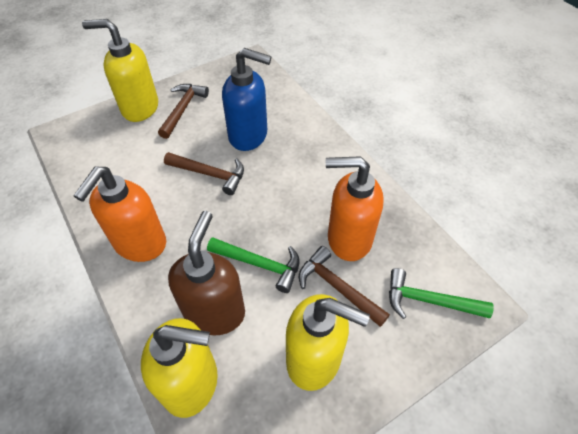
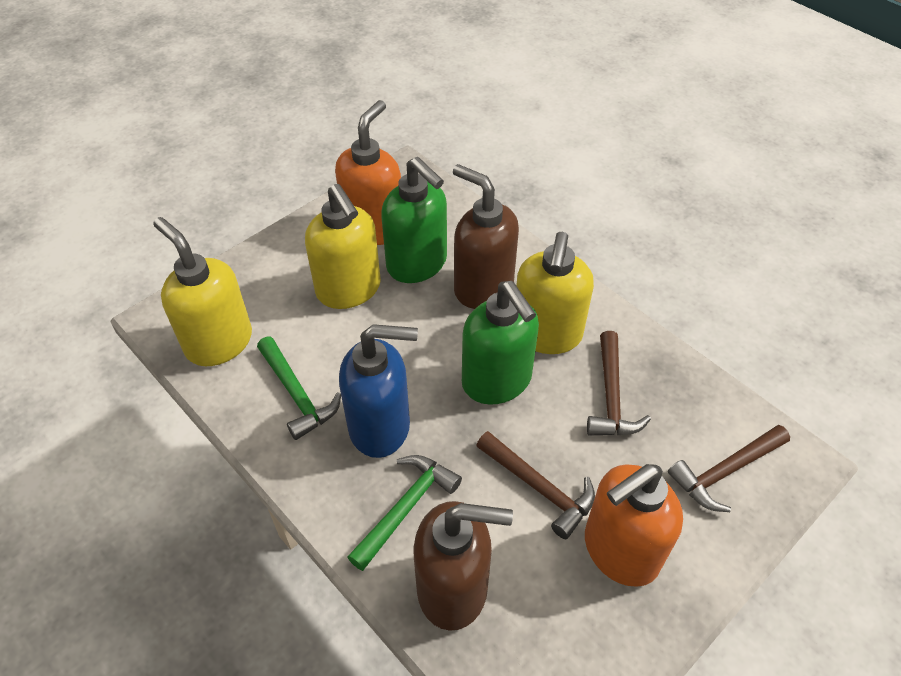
brown soap dispenser: [168,211,245,335] = 1 -> [414,501,513,631] [453,164,519,309] = 2
green soap dispenser: none = 0 -> [381,157,447,283] [462,281,539,405] = 2

